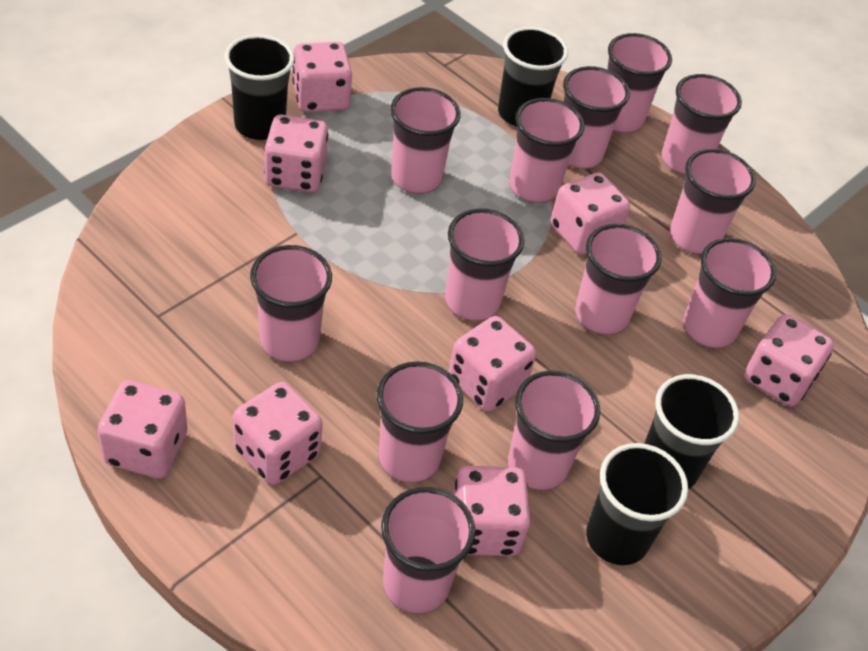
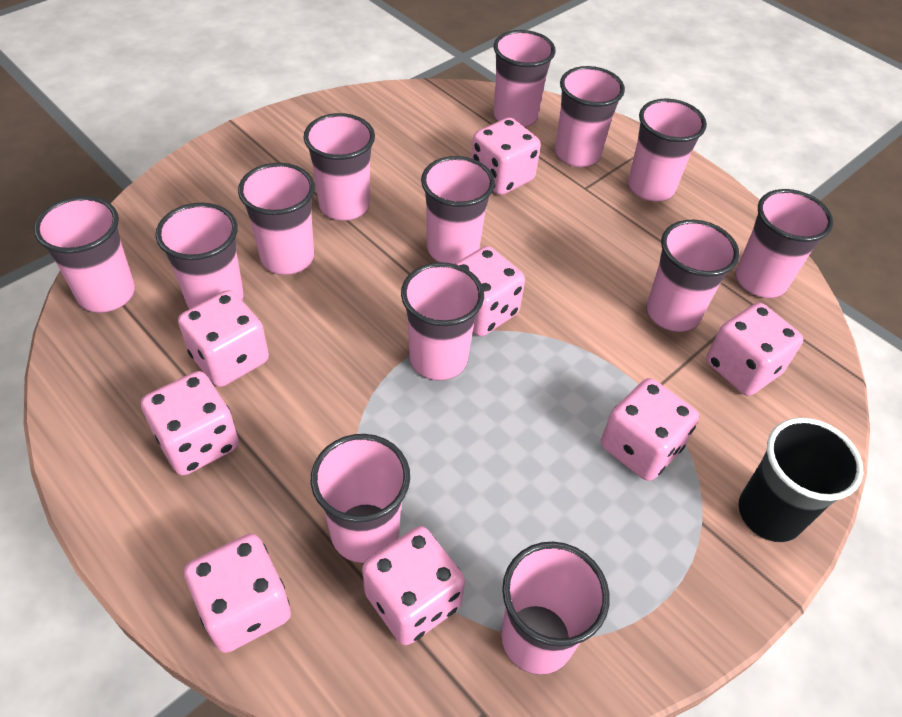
black cup: [225,34,294,140] [498,27,568,127] [586,443,688,565] [644,374,739,489] = 4 -> [738,418,863,542] = 1

